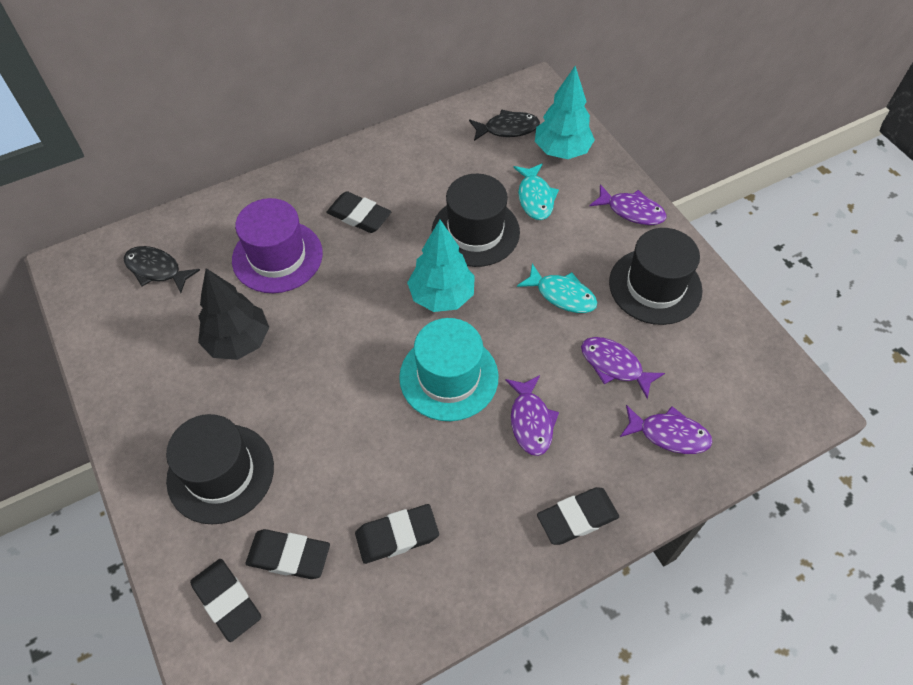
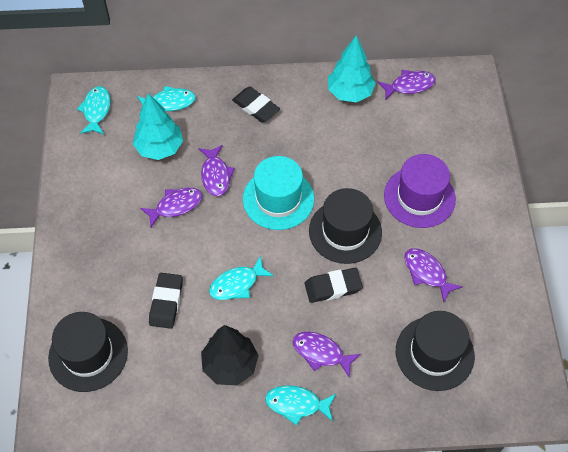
black eraser: [190,559,261,642] [246,529,330,579] [326,191,391,233] [355,504,439,564] [537,487,619,545] = 5 -> [149,273,183,329] [232,87,280,122] [305,268,363,303] = 3
black fish: [124,246,200,293] [469,109,540,141] = 2 -> none = 0
purple fish: [505,375,559,456] [581,337,665,399] [589,184,667,225] [620,405,713,454] = 4 -> [140,188,202,228] [198,145,235,196] [293,332,361,378] [377,70,436,100] [404,248,463,302] = 5
turquoise fish: [513,163,559,220] [517,263,597,313] = 2 -> [77,86,111,134] [137,86,196,115] [209,256,274,300] [265,385,336,426] = 4

